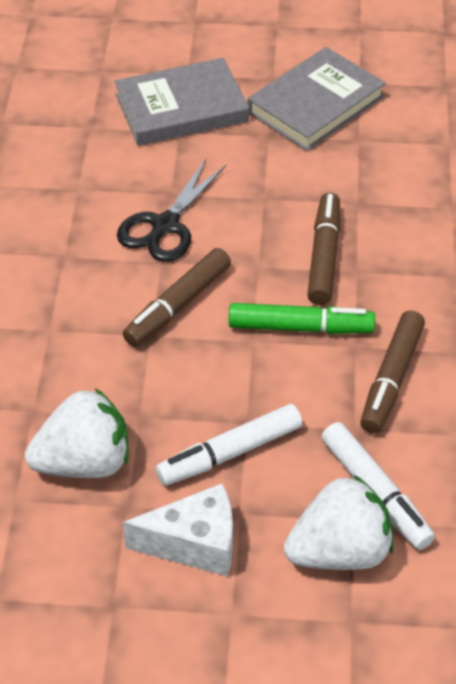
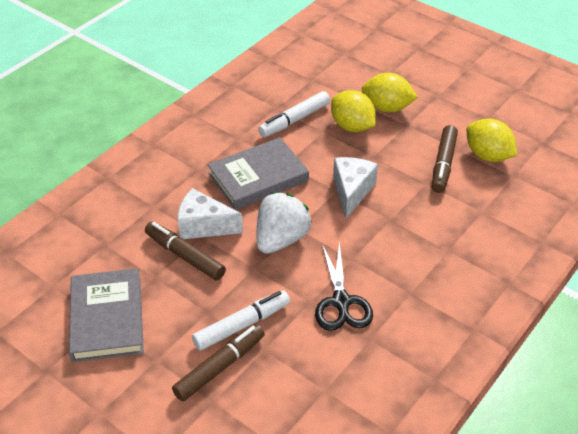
green marker: [229,303,375,334] = 1 -> none = 0
white cheese: [123,483,233,577] = 1 -> [178,188,243,239] [333,157,378,218] = 2
white strawberry: [25,388,129,478] [284,474,394,570] = 2 -> [257,192,312,254] = 1
yellow lemon: none = 0 -> [331,90,376,132] [362,73,418,112] [467,118,517,162] = 3

